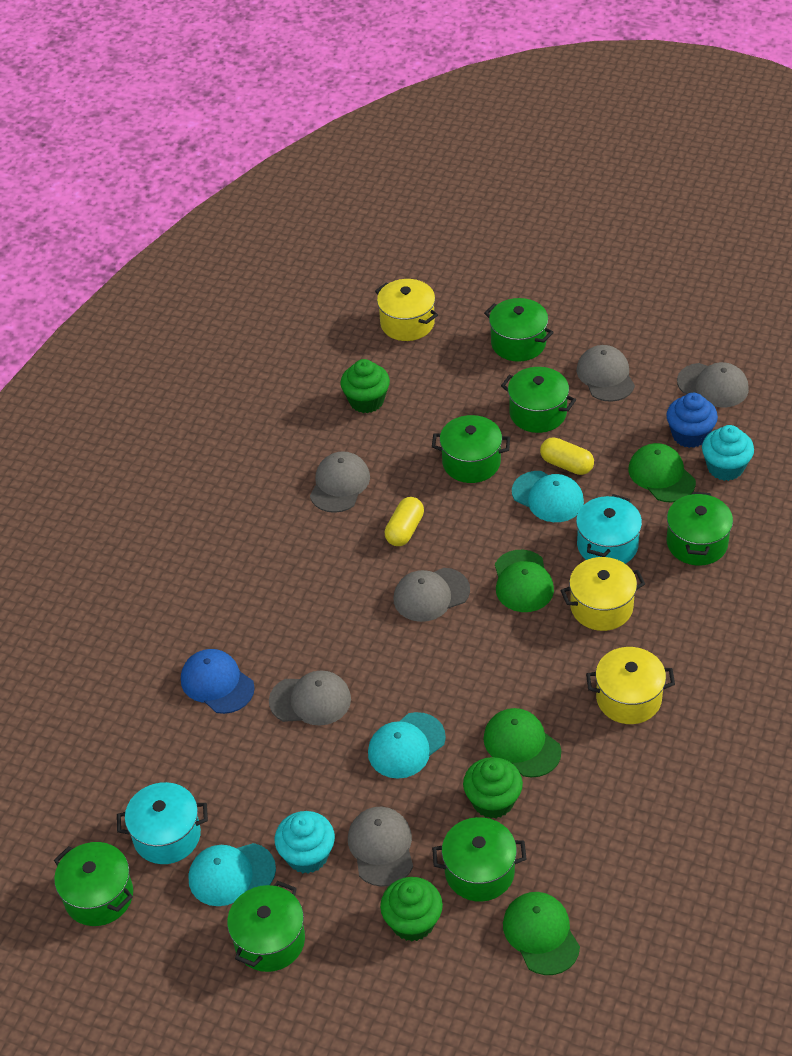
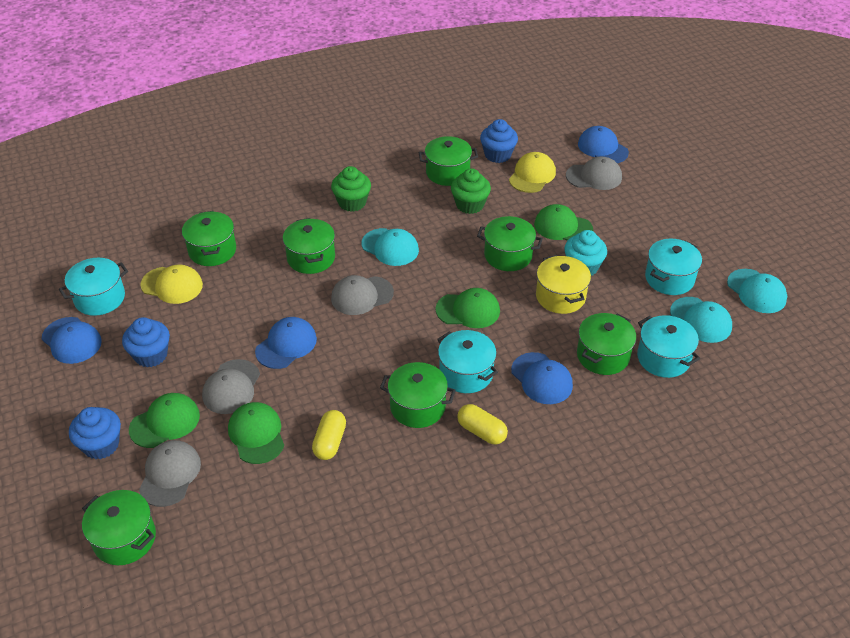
blue cap: [181,649,255,714] = 1 -> [42,317,102,364] [255,317,317,369] [511,352,573,404] [578,126,629,163] = 4
blue cupcake: [666,393,718,448] = 1 -> [69,407,121,459] [122,317,170,367] [480,119,518,163] = 3
green cupcake: [341,359,390,413] [380,877,443,942] [463,757,523,819] = 3 -> [331,166,371,212] [451,168,491,214] = 2
grey cap: [269,670,351,726] [310,451,370,513] [348,807,413,887] [394,568,470,622] [576,345,635,402] [677,362,749,407] = 6 -> [139,440,201,507] [202,359,260,414] [331,275,394,315] [566,157,622,190] = 4
turquoise cupcake: [275,811,335,873] [702,425,754,481] = 2 -> [564,230,607,275] = 1
turquoise pot: [117,782,208,864] [576,494,642,564] = 2 -> [59,258,128,316] [437,330,498,393] [637,315,700,378] [645,239,702,295] = 4
yellow cap: none = 0 -> [140,264,203,304] [509,152,556,193] = 2
yellow pot: [375,279,438,341] [560,557,645,631] [586,647,675,724] = 3 -> [536,255,591,314] = 1

